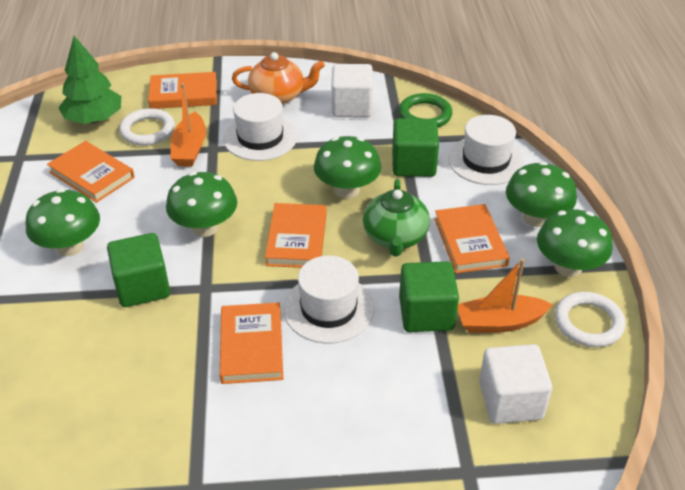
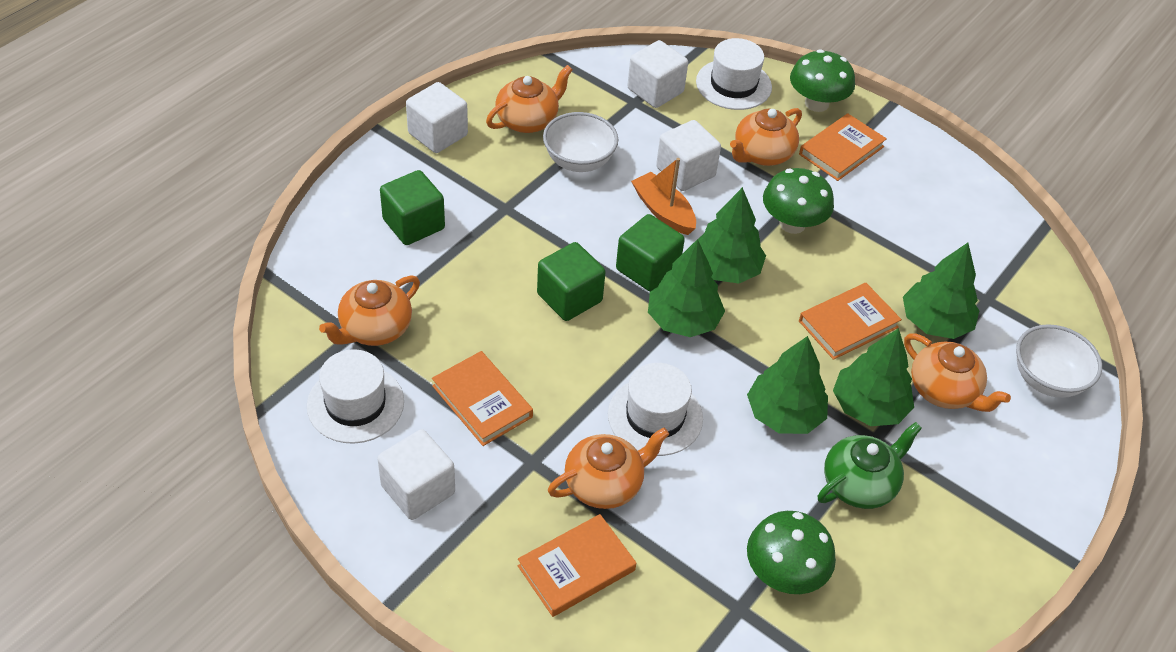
green mushroom: [26,189,100,256] [166,172,237,237] [314,136,381,198] [506,161,577,227] [537,209,613,277] = 5 -> [747,511,836,594] [763,168,834,234] [790,49,855,112] = 3
green ring: [399,93,452,127] = 1 -> none = 0
green tree: [59,36,121,124] = 1 -> [648,239,725,337] [698,187,766,284] [747,336,828,434] [833,328,914,426] [903,243,980,339] = 5
orange boat: [171,83,206,167] [458,259,553,333] = 2 -> [631,158,696,235] = 1
orange book: [47,141,135,203] [148,72,217,109] [220,303,283,384] [265,203,327,268] [434,204,510,273] = 5 -> [432,351,533,446] [518,514,636,617] [799,113,887,181] [799,283,902,360] = 4
orange teapot: [232,52,325,104] = 1 -> [319,276,420,346] [486,65,573,133] [548,427,669,509] [730,108,802,166] [904,333,1011,412] = 5
white bowl: none = 0 -> [543,112,619,172] [1016,324,1102,398] = 2
white cube: [331,64,373,118] [479,344,552,424] = 2 -> [377,429,455,520] [406,82,468,153] [627,40,688,108] [656,120,721,191] = 4
white ring: [119,108,175,146] [555,292,626,347] = 2 -> none = 0

